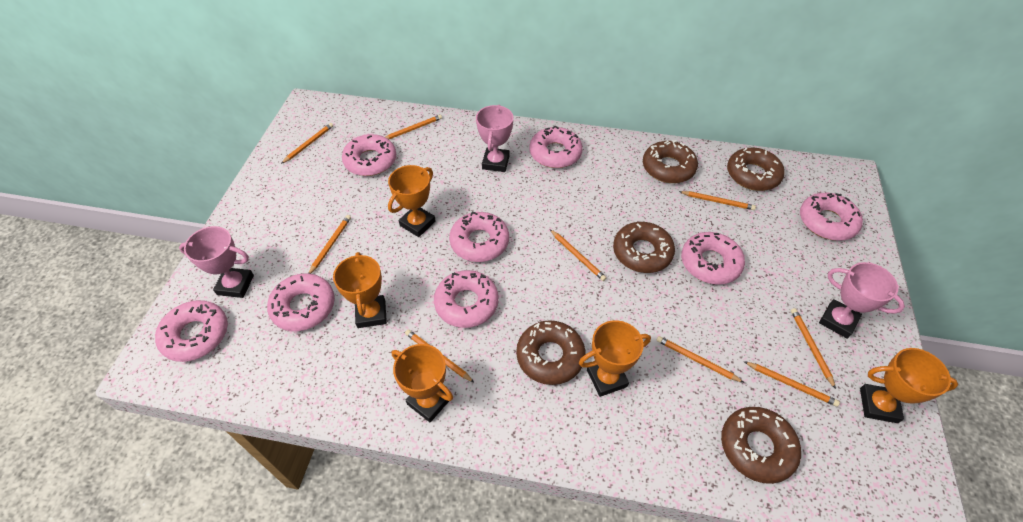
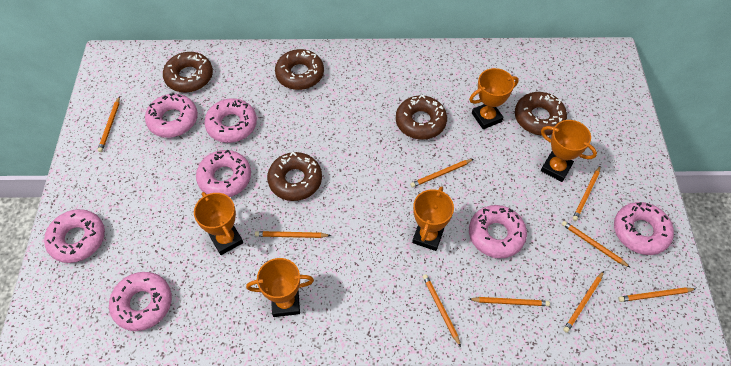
pink donut: [155,300,228,362] [267,273,335,331] [342,134,396,176] [434,270,499,328] [449,212,509,262] [530,126,583,168] [681,232,745,284] [800,193,863,241] = 8 -> [44,209,105,263] [109,272,172,331] [145,93,198,138] [196,150,251,197] [204,98,257,143] [469,205,527,258] [614,202,674,255] = 7
pink trophy: [179,226,254,298] [476,105,513,172] [819,262,905,339] = 3 -> none = 0

